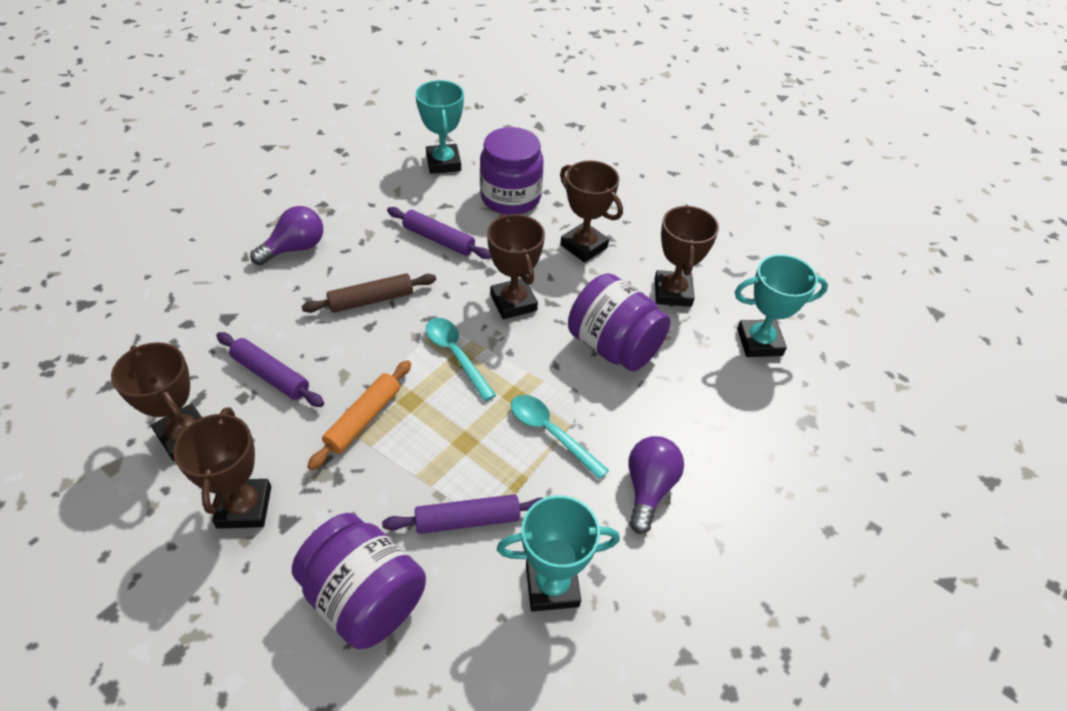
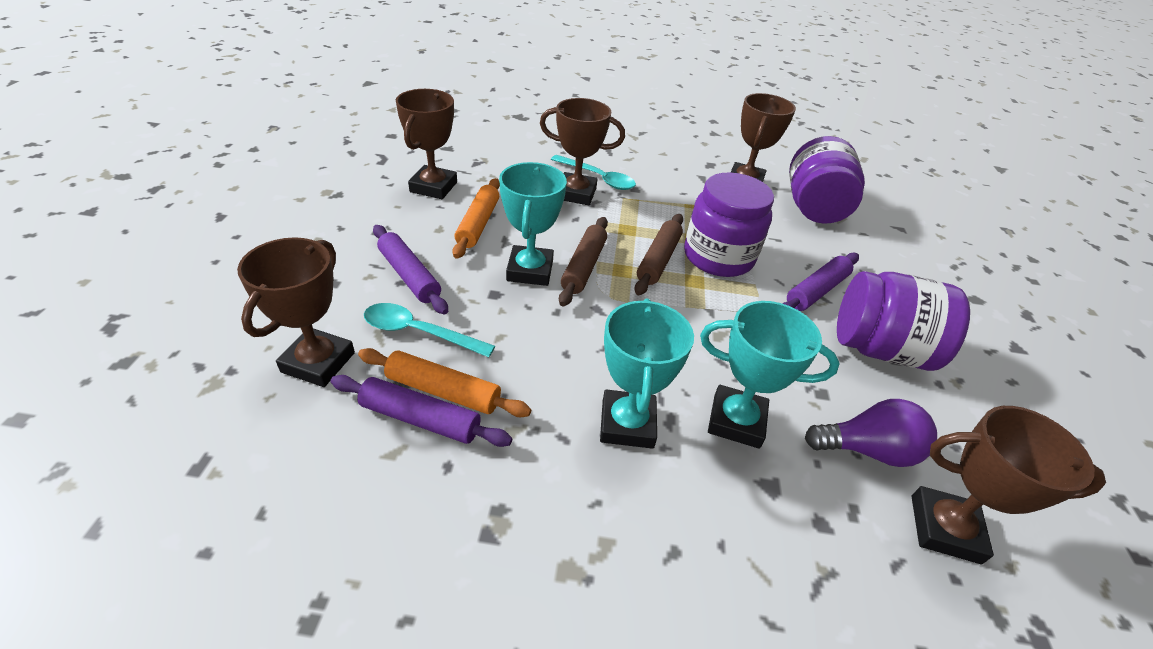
brown rolling pin: [301,273,436,313] = 1 -> [559,217,608,307] [634,214,683,295] = 2
orange rolling pin: [307,360,411,470] = 1 -> [358,348,531,417] [452,178,500,259] = 2
purple light bulb: [250,206,323,265] [628,436,684,534] = 2 -> [805,399,937,467] = 1

